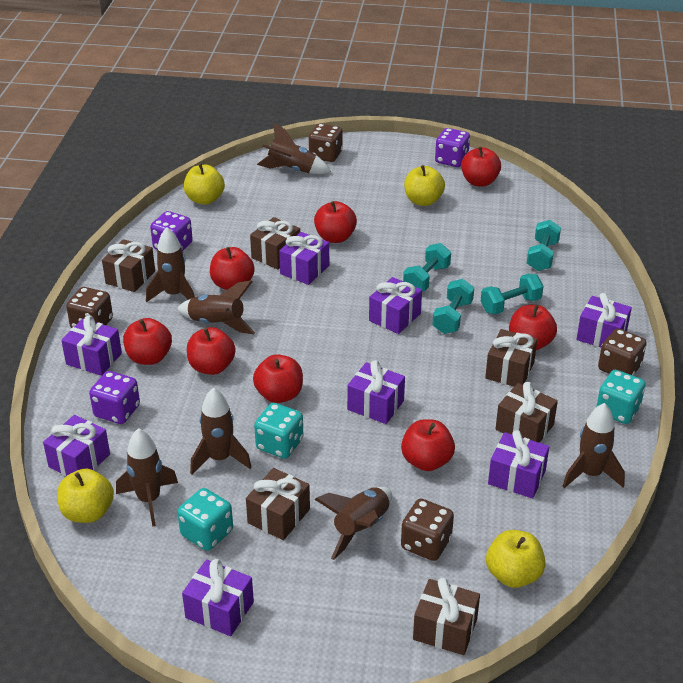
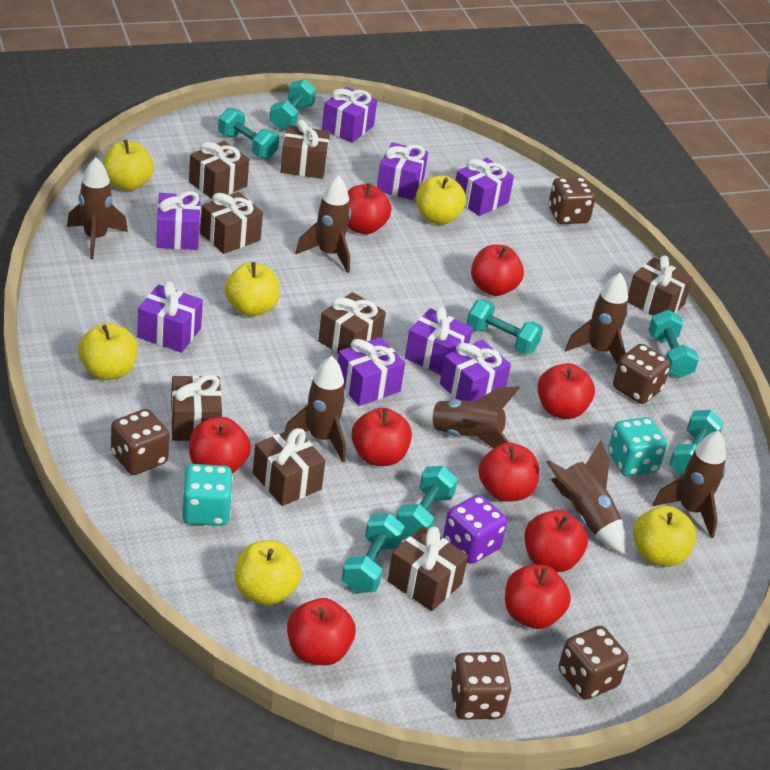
brown dice: [66,287,113,328] [309,123,343,162] [401,499,454,561] [598,328,647,375] = 4 -> [111,409,169,475] [450,652,511,720] [548,177,595,224] [559,626,629,700] [613,344,671,404] = 5
brown gift: [102,239,155,292] [246,468,310,540] [250,217,300,269] [413,577,480,655] [485,329,537,387] [496,382,558,443] = 6 -> [171,375,222,441] [189,141,249,199] [200,192,263,254] [253,428,326,506] [281,120,330,179] [318,292,386,354] [387,526,468,611] [628,256,693,316] = 8
purple dice: [89,371,140,424] [150,211,193,251] [435,128,470,167] = 3 -> [443,495,507,564] = 1
red apple: [123,318,172,365] [187,327,236,375] [210,247,255,290] [253,354,303,403] [314,201,357,243] [401,419,455,471] [461,147,501,187] [509,304,557,350] = 8 -> [189,417,251,473] [287,598,356,665] [348,183,391,234] [352,408,412,466] [471,245,524,296] [478,442,539,502] [505,565,571,629] [525,510,588,572] [538,363,595,419] = 9
turquoise dice: [177,488,233,551] [254,403,303,459] [596,370,646,424] = 3 -> [182,464,233,526] [608,417,667,476] = 2
turquoise dumbbell: [403,243,451,292] [432,279,474,334] [481,274,544,315] [527,220,561,271] = 4 -> [218,107,279,159] [270,79,316,131] [342,513,405,593] [396,466,458,538] [467,299,543,354] [648,310,699,378] [669,410,724,477] = 7
yellow apple: [57,468,114,523] [184,164,225,205] [404,165,445,206] [486,530,546,588] = 4 -> [78,323,137,380] [103,140,154,191] [224,262,280,316] [235,540,301,605] [416,175,466,225] [633,506,696,567] = 6

